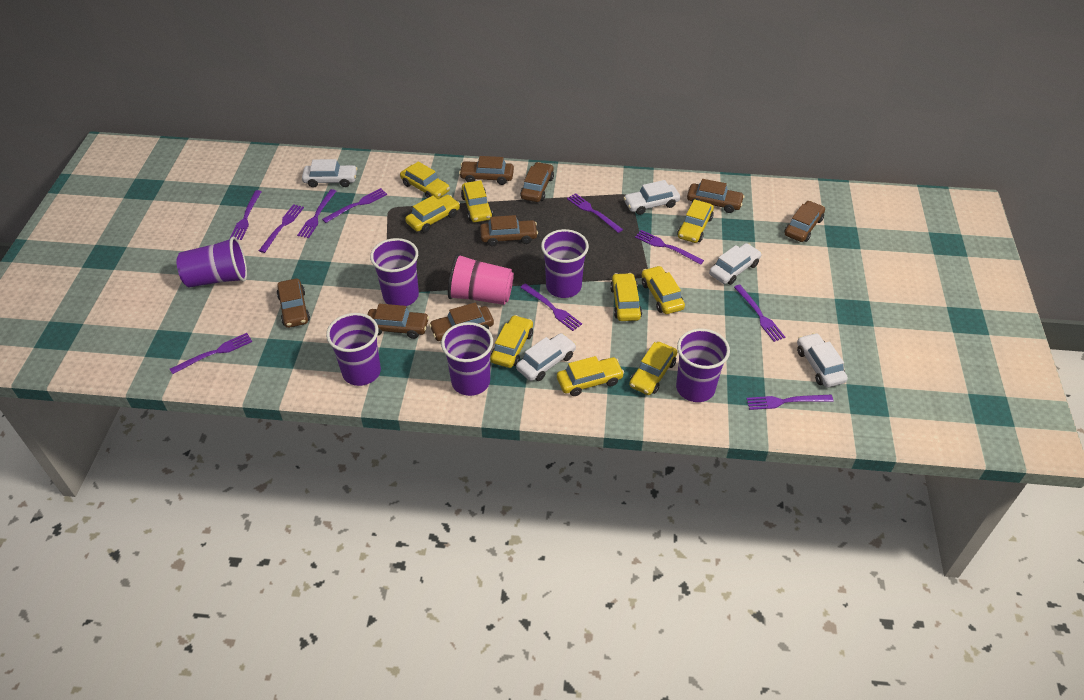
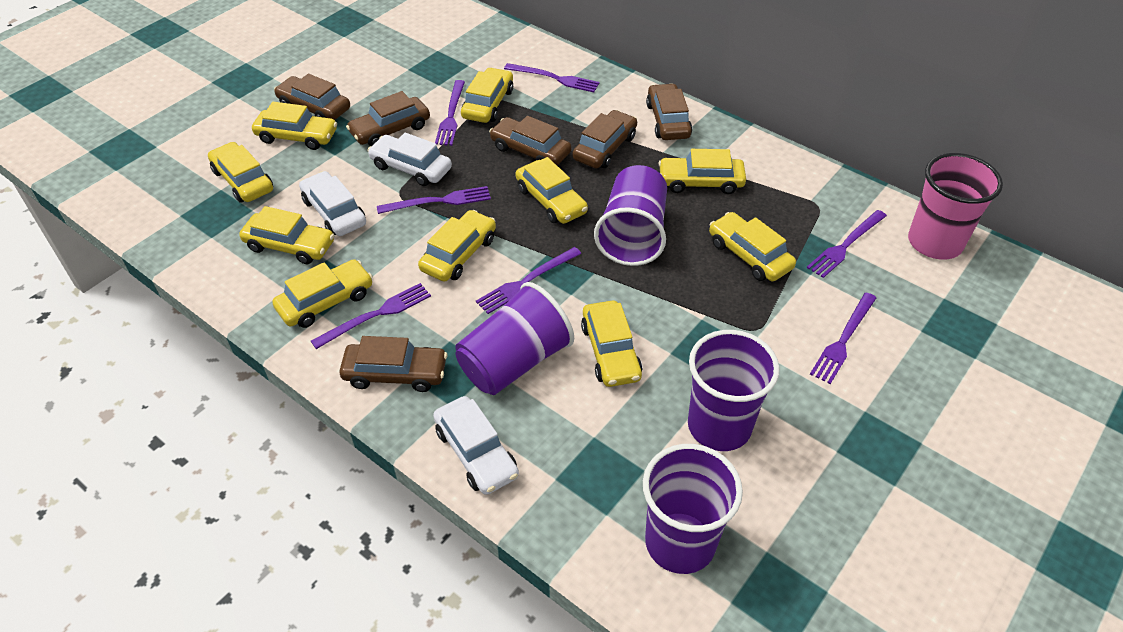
brown car: [277,278,310,328] [367,304,429,339] [429,302,494,341] [459,156,514,185] [480,215,538,246] [520,162,554,202] [687,179,745,213] [784,201,825,242] = 8 -> [274,74,350,120] [339,336,448,392] [346,91,430,146] [489,116,571,165] [573,110,637,168] [646,83,692,140] = 6
purple cup: [177,237,247,287] [326,313,381,386] [370,238,419,306] [441,322,493,396] [541,229,589,298] [676,329,730,402] = 6 -> [455,282,574,395] [594,165,667,266] [643,444,743,574] [688,330,779,451] = 4
purple fork: [170,333,252,374] [230,190,262,240] [259,204,304,253] [297,189,336,238] [322,188,387,223] [520,283,582,331] [567,193,623,233] [635,230,704,265] [734,285,785,342] [746,395,833,410] = 10 -> [311,283,431,349] [377,186,491,214] [435,80,465,146] [476,247,581,314] [504,63,600,92] [807,210,887,278] [810,293,876,384] = 7
white car: [302,159,357,188] [516,333,576,381] [624,180,680,215] [709,243,761,285] [797,333,848,387] = 5 -> [299,171,366,236] [367,133,452,186] [433,396,519,495] = 3
yellow car: [400,161,450,199] [405,195,460,233] [461,180,493,222] [490,315,533,368] [557,356,624,396] [610,273,642,321] [629,342,677,395] [642,266,685,314] [677,199,714,243] = 9 -> [208,142,273,202] [239,206,334,264] [252,102,337,150] [272,259,373,328] [418,210,496,282] [461,67,513,123] [516,157,588,224] [581,300,642,387] [658,149,746,194] [709,212,796,281] = 10

